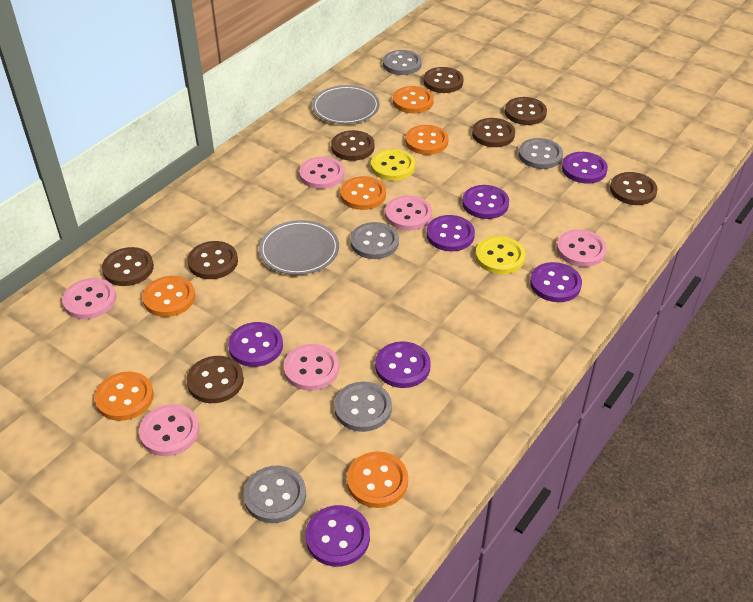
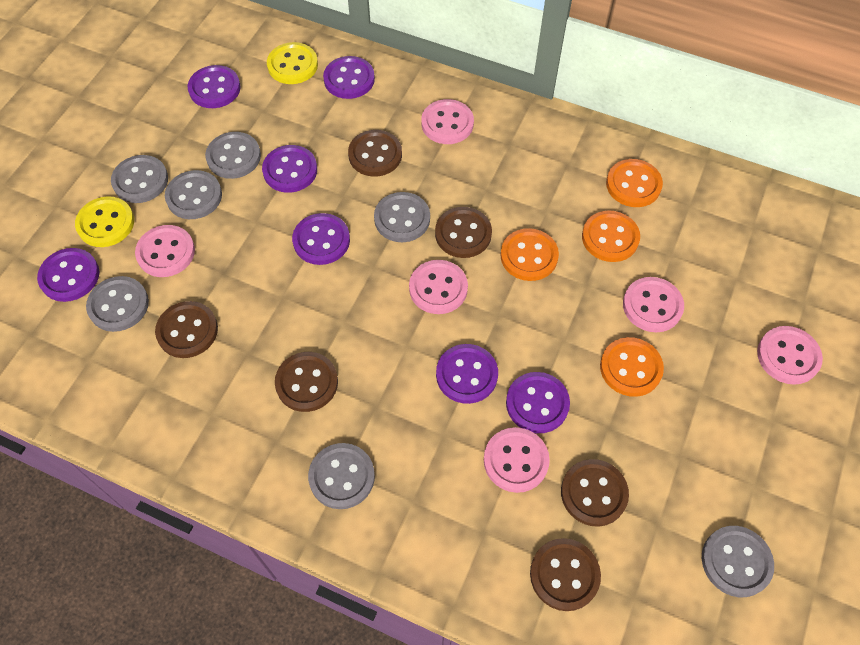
brown button: [102,247,154,286] [186,356,244,403] [187,241,238,279] [331,130,374,161] [424,67,464,93] [472,118,515,147] [505,97,547,125] [610,172,658,205] = 8 -> [155,301,218,358] [275,352,338,412] [348,130,402,177] [435,207,492,258] [530,538,601,611] [561,459,629,527] = 6
grey button: [243,465,306,523] [334,382,392,432] [350,222,399,259] [383,50,422,75] [519,138,563,169] = 5 -> [86,276,149,332] [111,155,168,203] [165,170,222,219] [205,132,261,179] [308,443,375,509] [374,192,430,242] [702,526,774,597] = 7
grey plate: [259,220,339,275] [312,85,380,124] = 2 -> none = 0
orange button: [94,372,154,421] [142,276,195,317] [340,176,386,210] [347,451,408,508] [393,86,434,113] [405,125,449,155] = 6 -> [501,228,559,281] [582,211,640,262] [600,337,664,397] [606,159,663,207] = 4

